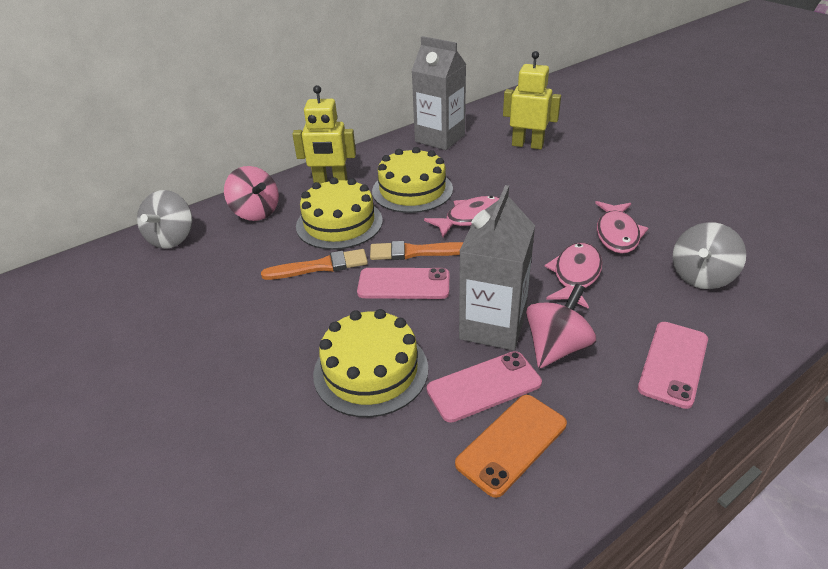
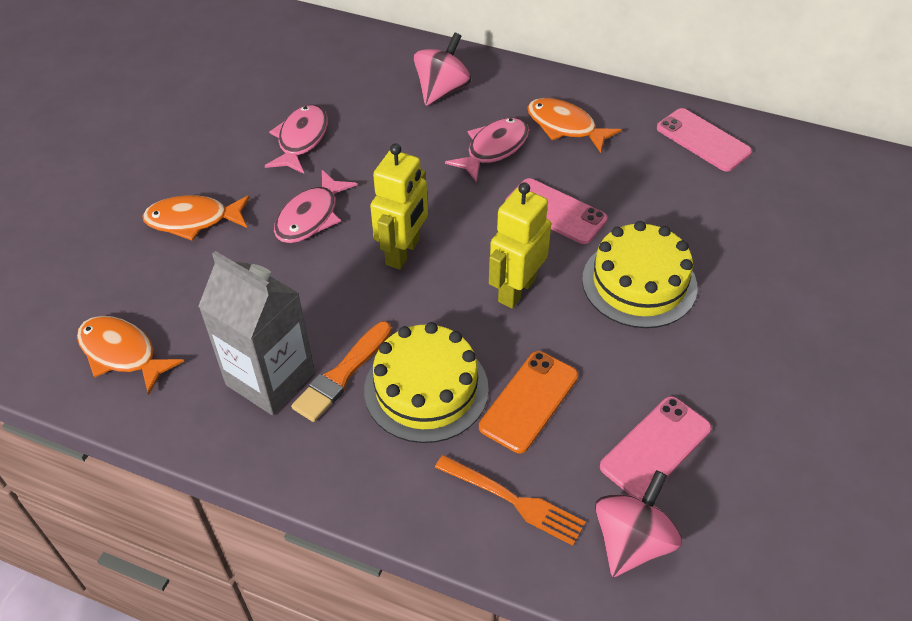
grey carton: [411,36,466,150] [459,185,535,351] = 2 -> [198,251,315,415] = 1
grey spinning top: [137,190,192,249] [673,222,746,289] = 2 -> none = 0
orange brush: [261,249,368,280] [370,241,463,260] = 2 -> [291,321,392,422] = 1
orange fish: none = 0 -> [77,316,184,395] [142,195,250,241] [527,98,622,153] = 3
orange fork: none = 0 -> [435,455,586,546] = 1
yellow cake: [296,177,383,250] [313,309,428,417] [372,147,453,213] = 3 -> [364,322,489,443] [582,221,697,328] = 2

